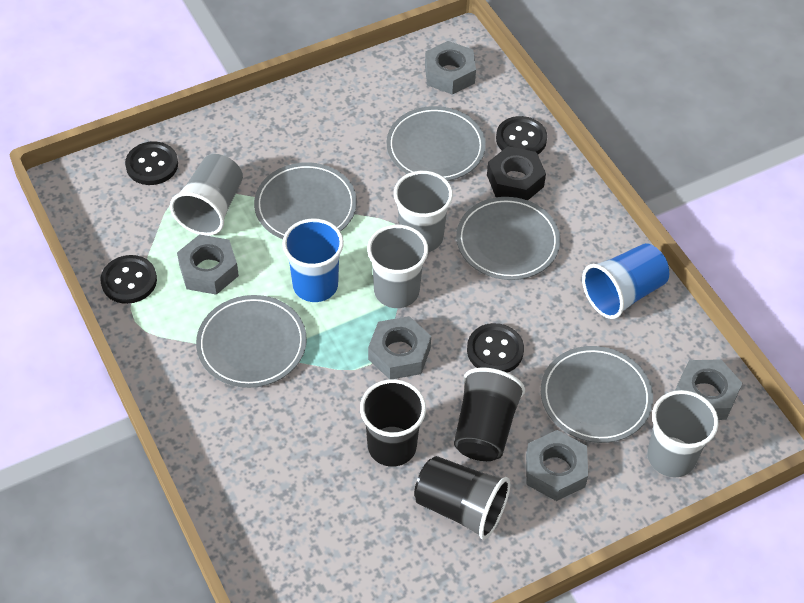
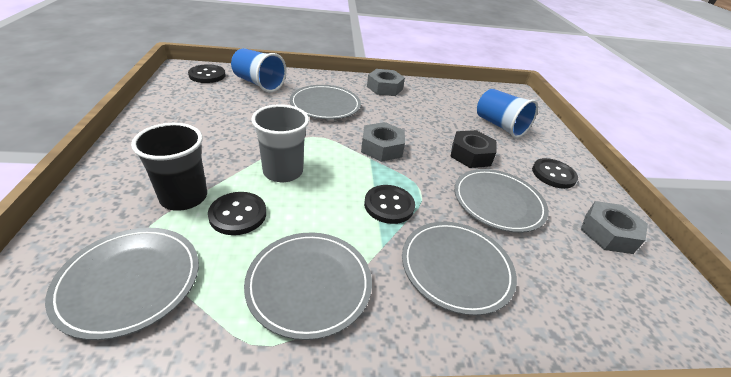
black cup: [360,379,426,467] [414,456,510,540] [454,368,525,461] = 3 -> [131,123,207,211] = 1
grey cup: [170,154,243,236] [367,225,428,308] [394,171,453,252] [647,390,718,478] = 4 -> [251,104,309,182] = 1
grey nut: [177,234,239,295] [368,316,431,379] [425,41,476,94] [526,430,588,501] [675,359,742,420] = 5 -> [361,122,405,162] [367,69,405,96] [581,201,648,254] = 3

